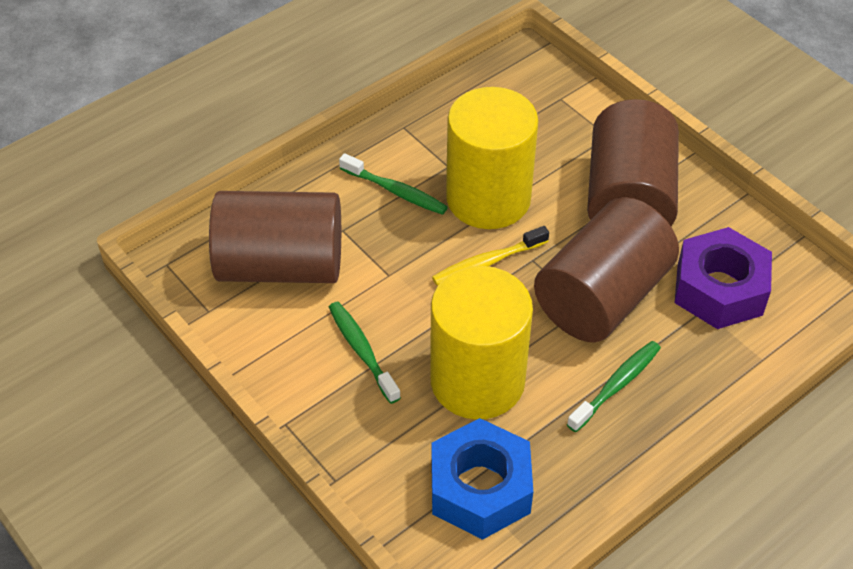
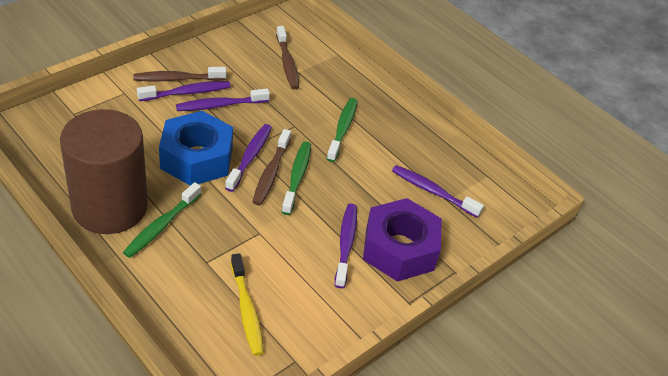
brown cylinder: [209,191,341,283] [534,197,679,343] [587,99,679,226] = 3 -> [60,109,148,234] = 1
brown toothbrush: none = 0 -> [133,67,227,81] [253,129,291,205] [276,26,299,89] = 3
purple toothbrush: none = 0 -> [137,81,230,101] [176,88,270,111] [225,124,272,192] [335,204,357,288] [392,165,484,218] = 5
yellow cylinder: [430,266,533,420] [446,87,538,229] = 2 -> none = 0

